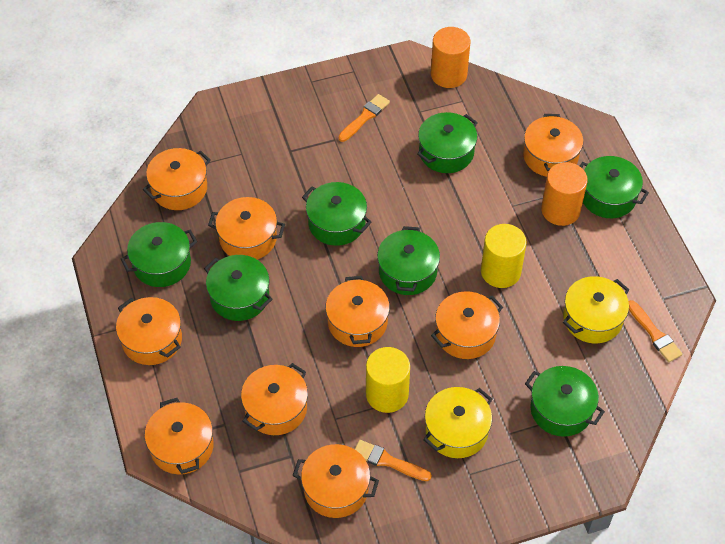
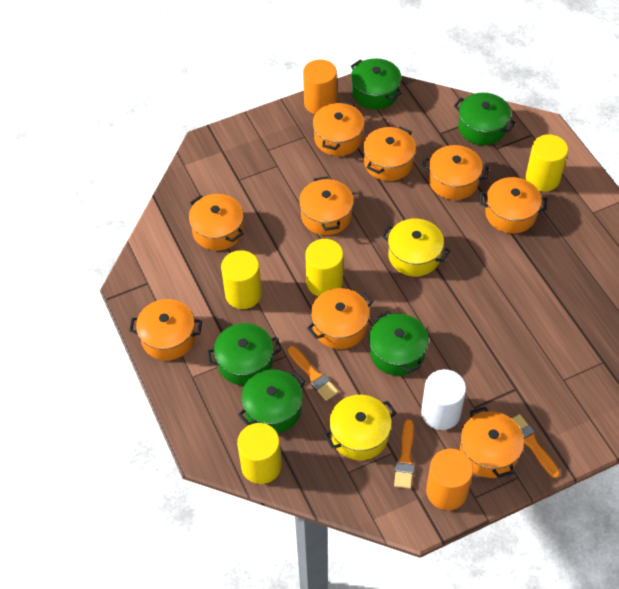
green pot: [121,222,197,287] [204,255,273,321] [302,182,371,246] [377,226,440,295] [417,112,478,173] [525,366,605,437] [580,156,649,218] = 7 -> [207,323,281,386] [238,369,306,433] [351,58,402,110] [369,310,429,376] [454,93,516,145] = 5
white cylinder: none = 0 -> [421,369,466,430] = 1
yellow cylinder: [366,347,410,413] [481,224,526,288] = 2 -> [221,250,262,309] [237,423,282,484] [305,239,343,296] [526,134,568,192] = 4

